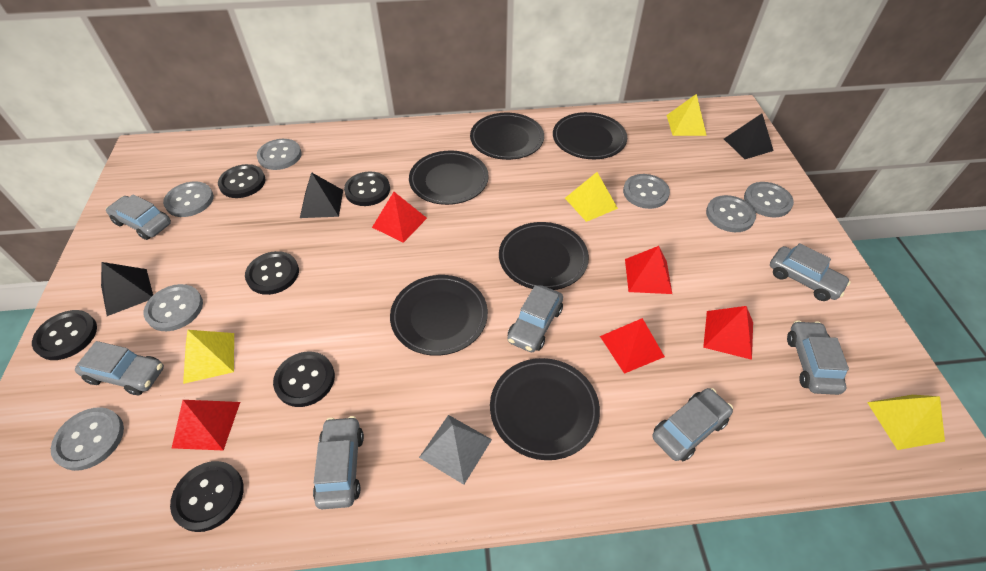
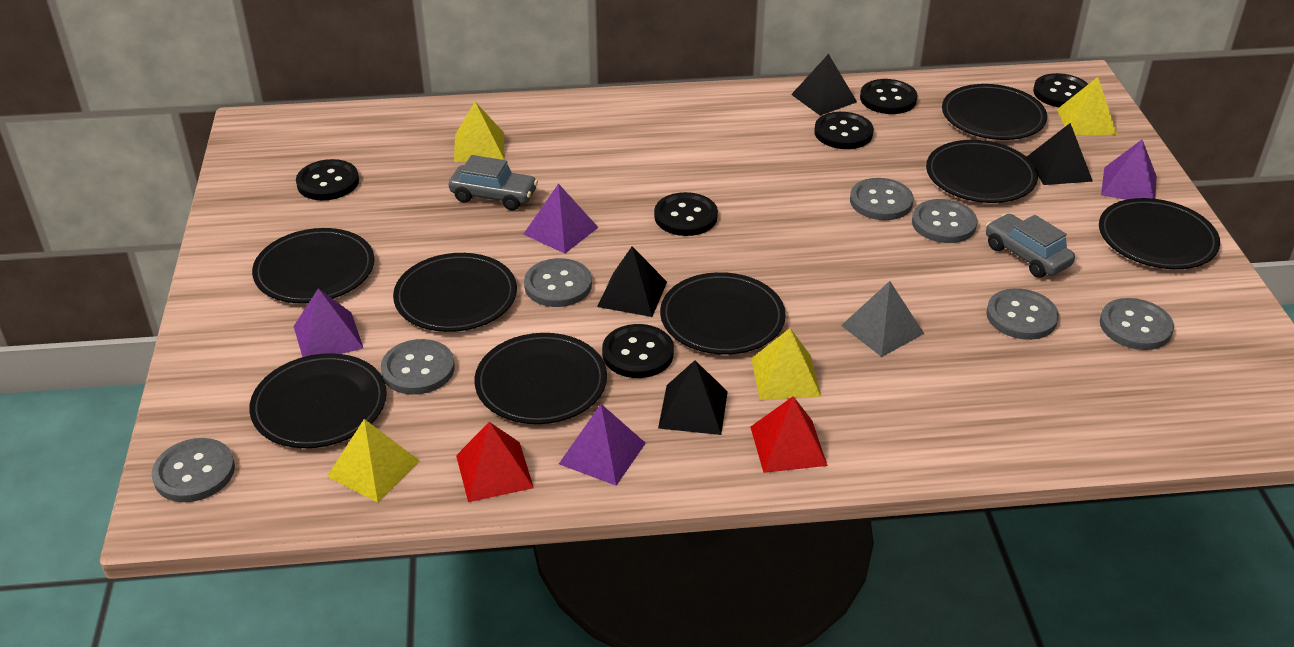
black plate: [390,275,488,356] [409,151,489,205] [470,113,544,160] [490,358,600,460] [499,222,589,290] [553,112,627,159] = 6 -> [249,353,387,448] [252,228,374,304] [393,253,517,332] [475,333,607,424] [660,272,786,355] [926,140,1038,203] [942,84,1047,140] [1099,198,1220,269] = 8
black pyramid: [101,262,153,316] [300,172,343,218] [724,114,774,159] = 3 -> [597,246,667,317] [658,360,728,435] [791,54,857,116] [1027,123,1093,185] = 4
grey car: [75,341,164,396] [106,194,171,240] [313,416,364,509] [508,285,563,352] [652,388,733,461] [770,243,851,301] [787,320,849,395] = 7 -> [449,155,538,210] [986,214,1075,278] = 2
purple pyramid: none = 0 -> [294,288,364,357] [523,183,598,254] [559,404,646,486] [1101,140,1157,200] = 4
red pyramid: [172,400,240,451] [372,192,427,243] [600,318,665,374] [625,246,672,294] [703,306,753,360] = 5 -> [456,422,534,502] [750,396,828,473] = 2

